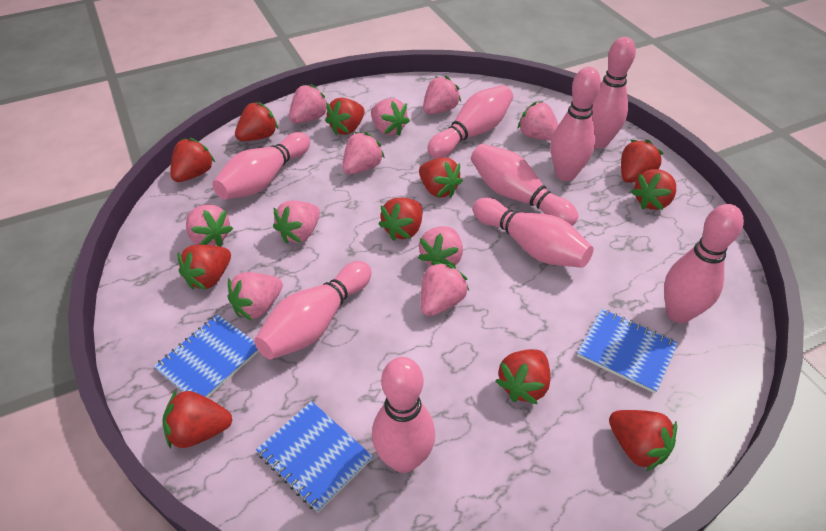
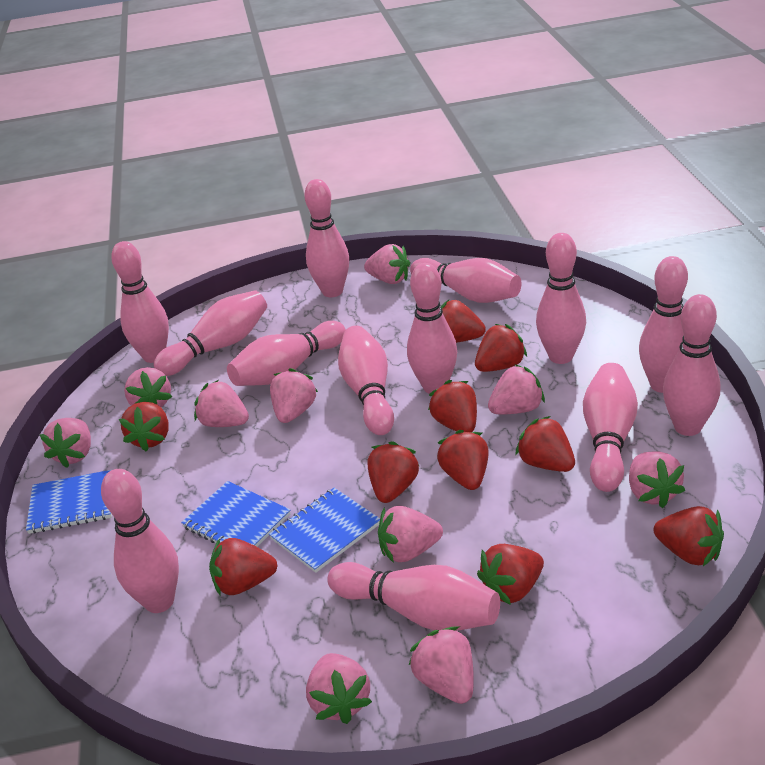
pink bowling pin: [212,132,310,200] [254,261,372,359] [372,357,435,473] [427,85,513,158] [471,144,578,226] [473,198,593,268] [551,67,601,181] [592,37,636,149] [664,204,744,323] = 9 -> [101,469,179,613] [111,241,169,363] [154,290,267,376] [227,321,346,386] [305,179,349,297] [327,562,500,631] [338,326,394,435] [407,263,457,394] [410,258,522,303] [536,233,586,364] [583,363,638,492] [639,256,688,393] [663,294,720,436] = 13
red strawberry: [162,390,232,449] [170,138,215,182] [178,245,231,290] [235,102,278,141] [325,98,365,135] [379,198,422,241] [419,158,463,198] [496,349,551,404] [609,410,677,472] [621,140,664,183] [631,169,676,210] = 11 -> [119,402,169,452] [209,538,278,595] [368,441,419,503] [428,380,477,432] [437,430,489,490] [441,300,486,343] [475,324,527,372] [477,544,544,605] [515,416,575,472] [654,506,724,566] = 10

